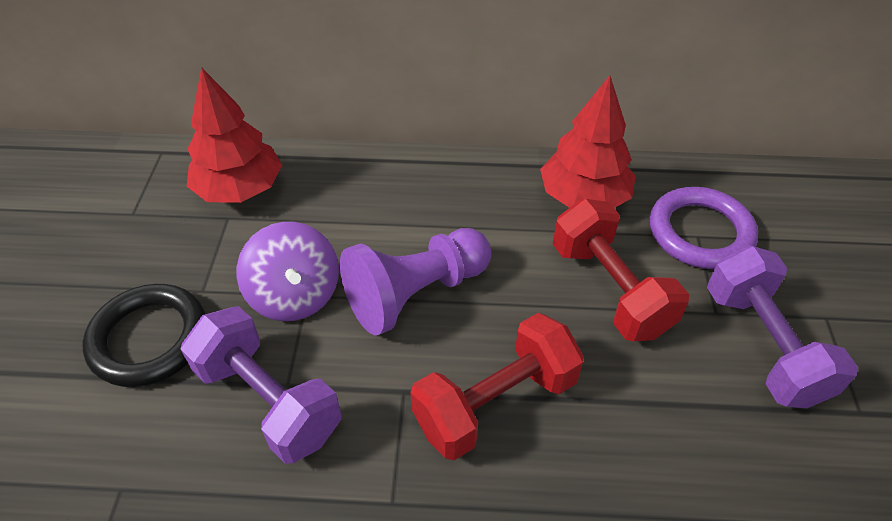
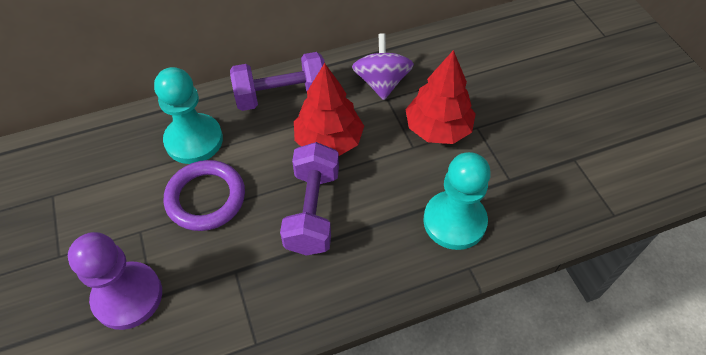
black ring: [82,284,206,387] = 1 -> none = 0
red dumbbell: [410,313,584,460] [553,199,689,341] = 2 -> none = 0
turquoise pawn: none = 0 -> [154,67,223,164] [423,152,491,250] = 2

